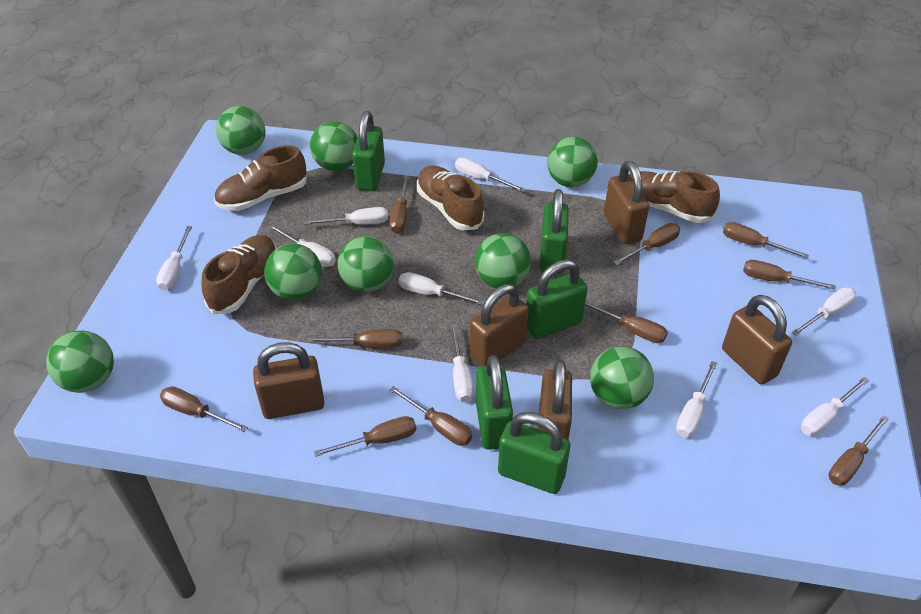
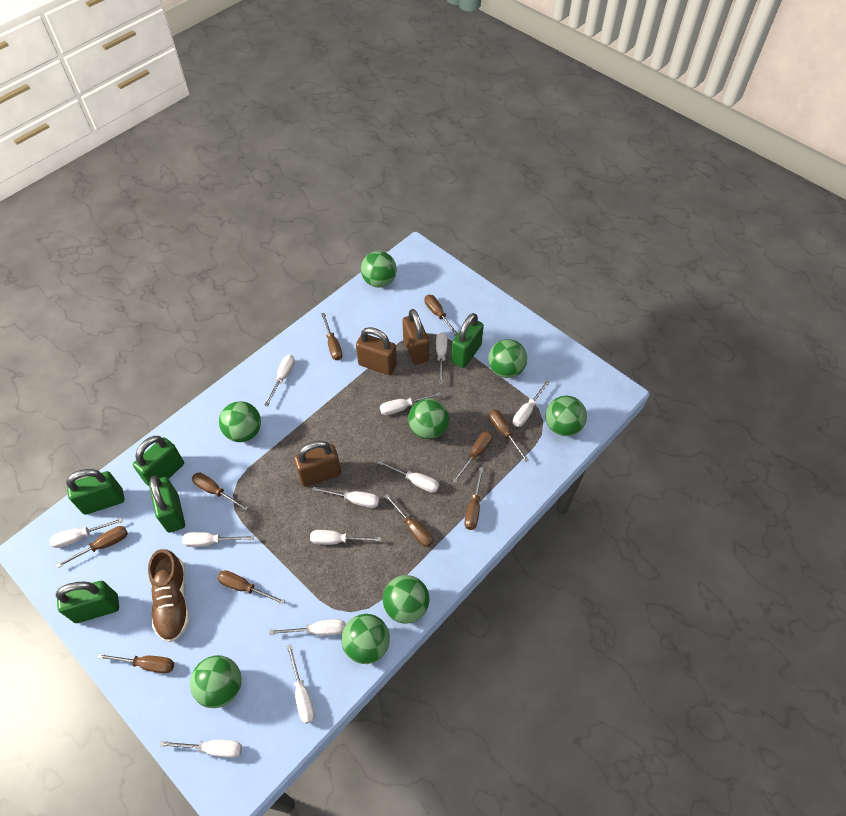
brown padlock: [253,342,325,419] [470,284,529,366] [539,360,572,440] [604,161,649,244] [722,295,792,384] = 5 -> [294,441,341,487] [356,327,397,375] [402,309,429,365] = 3
brown shoe: [202,235,277,314] [214,145,307,211] [417,165,484,230] [629,171,720,223] = 4 -> [148,549,190,642] = 1
white screwdriver: [156,226,192,291] [269,225,336,267] [304,207,388,225] [399,272,485,305] [450,324,474,403] [455,157,525,192] [676,361,717,438] [791,287,856,336] [801,377,869,436] = 9 -> [49,518,123,548] [160,740,242,758] [182,532,254,547] [264,355,295,406] [269,619,345,636] [287,645,315,724] [310,530,381,545] [312,487,379,508] [377,460,439,493] [380,392,441,415] [436,332,447,384] [513,380,550,427] = 12

